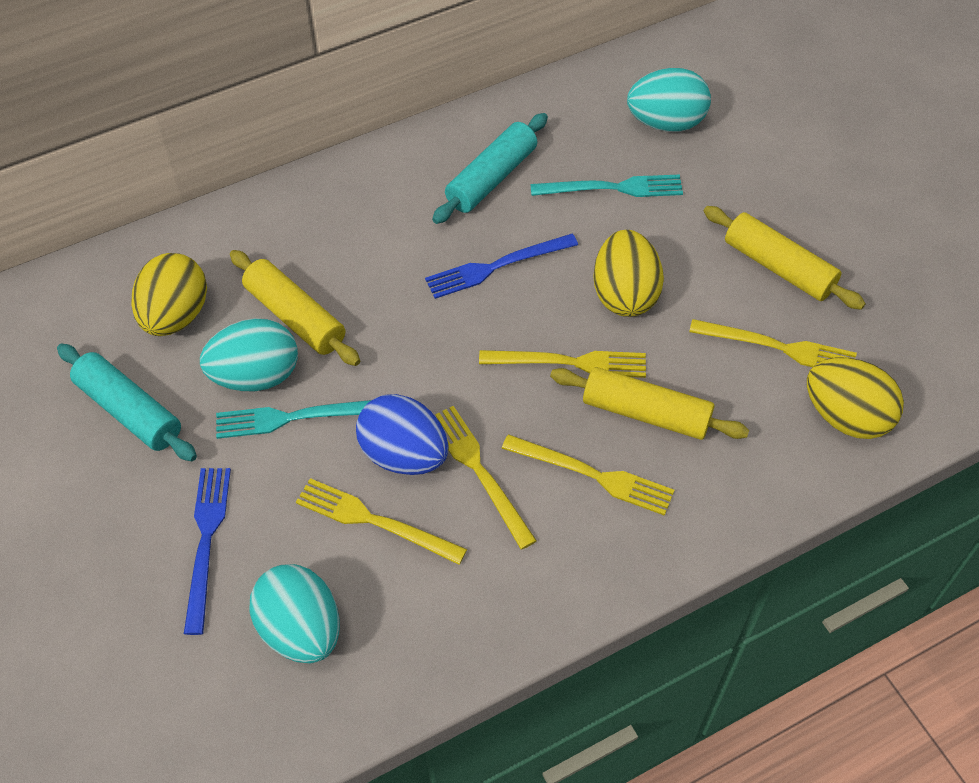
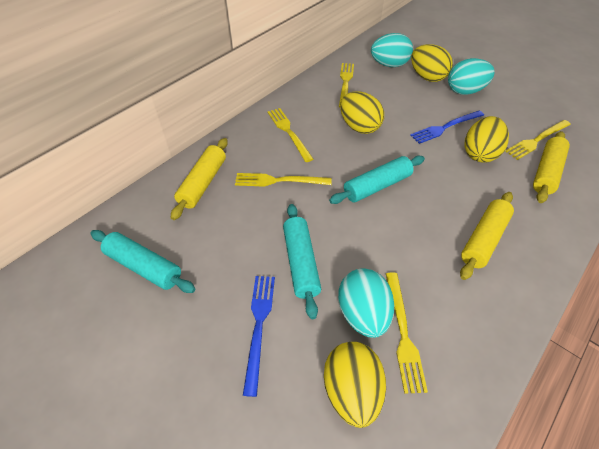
blue egg: [356,394,449,475] = 1 -> none = 0
turquoise fork: [216,400,371,439] [530,174,683,197] = 2 -> none = 0
turquoise rolling pin: [57,344,197,461] [432,113,548,224] = 2 -> [90,230,195,293] [283,204,321,319] [329,156,425,204] = 3
yellow egg: [131,253,207,336] [593,230,664,317] [807,358,904,439] = 3 -> [324,342,386,428] [340,92,384,134] [411,44,453,82] [465,116,509,163] = 4

